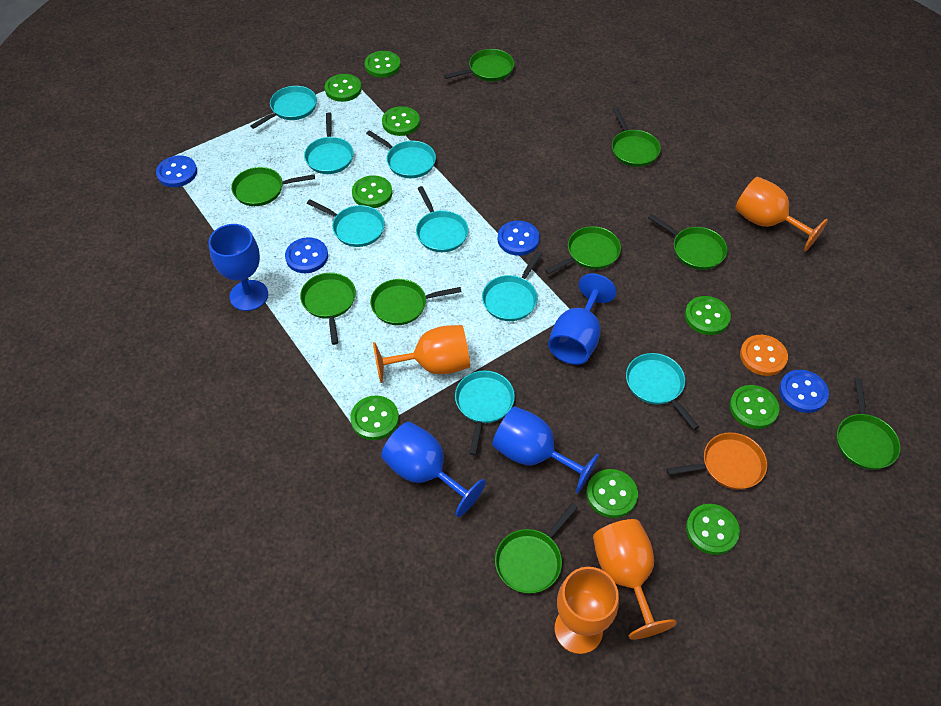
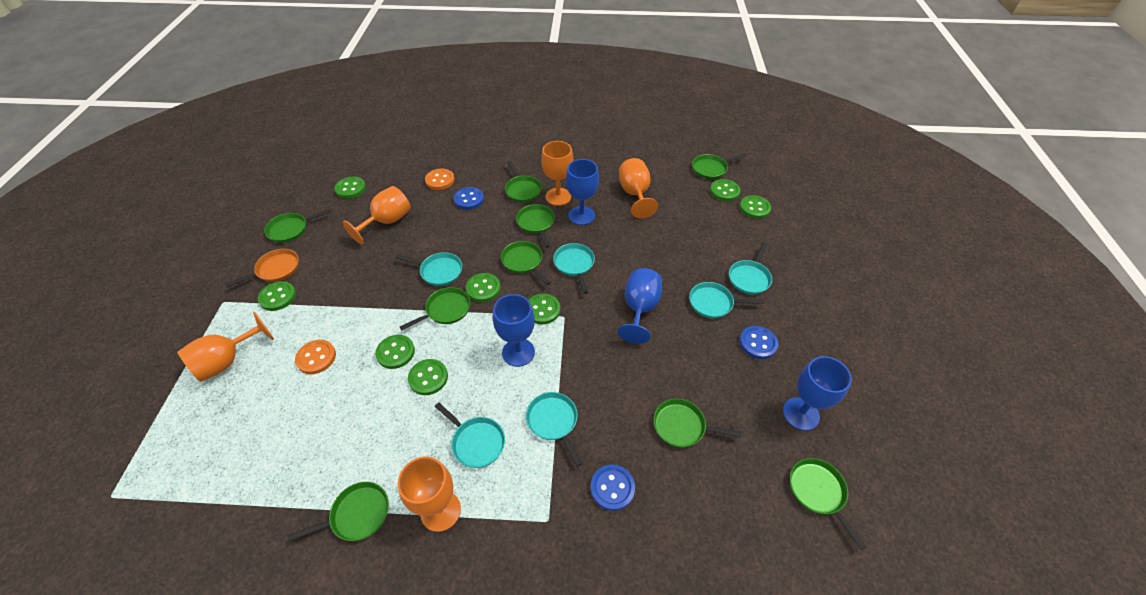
blue button: [156,155,197,187] [285,237,328,273] [498,220,540,256] [779,370,829,413] = 4 -> [454,187,484,210] [590,464,635,511] [739,326,778,359] = 3
green button: [325,74,362,102] [350,395,399,440] [352,175,392,208] [365,51,401,78] [382,106,420,136] [587,469,638,518] [685,296,731,335] [686,504,740,555] [730,385,780,429] = 9 -> [258,281,296,311] [335,177,366,199] [375,335,415,369] [408,359,448,395] [466,273,501,302] [529,294,560,324] [710,179,740,201] [740,195,771,219] = 8
orange button: [740,335,788,376] = 1 -> [295,340,336,374] [425,169,455,190] = 2
orange goblet: [373,325,470,383] [555,567,619,654] [593,519,677,640] [735,177,828,252] = 4 -> [177,312,274,382] [342,186,411,244] [398,456,461,532] [541,141,573,206] [619,158,658,218] = 5
turquoise pan: [250,86,317,129] [304,112,354,174] [307,199,385,247] [366,130,436,178] [416,186,469,252] [455,370,515,455] [482,251,542,321] [626,353,699,430] = 8 -> [396,252,462,286] [435,402,505,468] [526,392,582,467] [553,243,595,294] [689,282,764,318] [729,242,772,295] = 6

